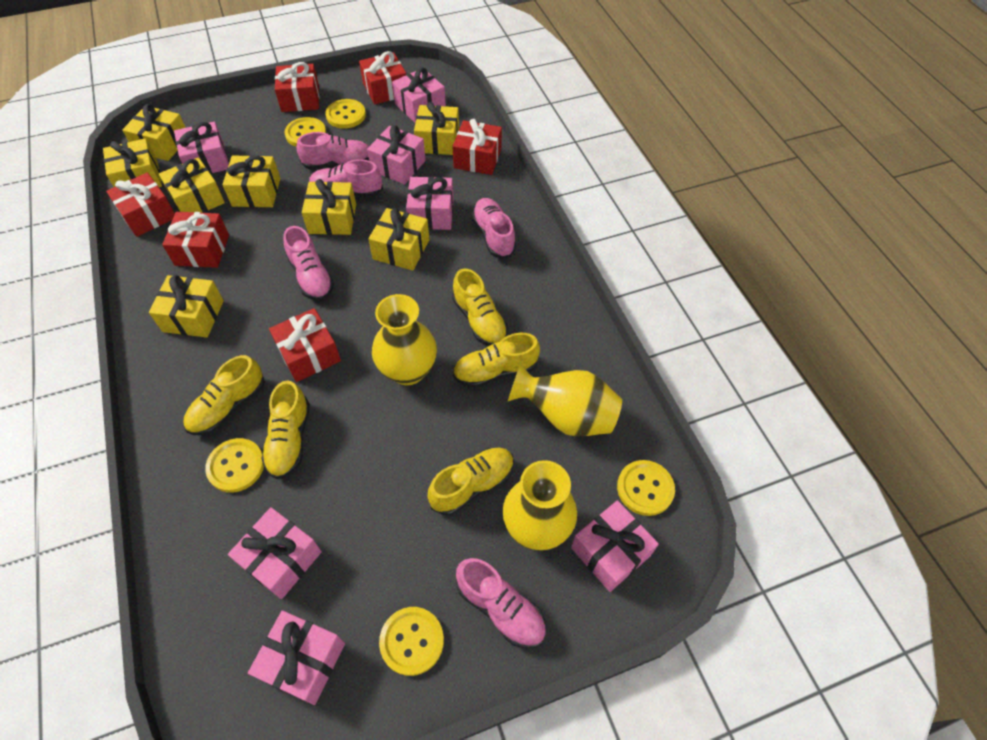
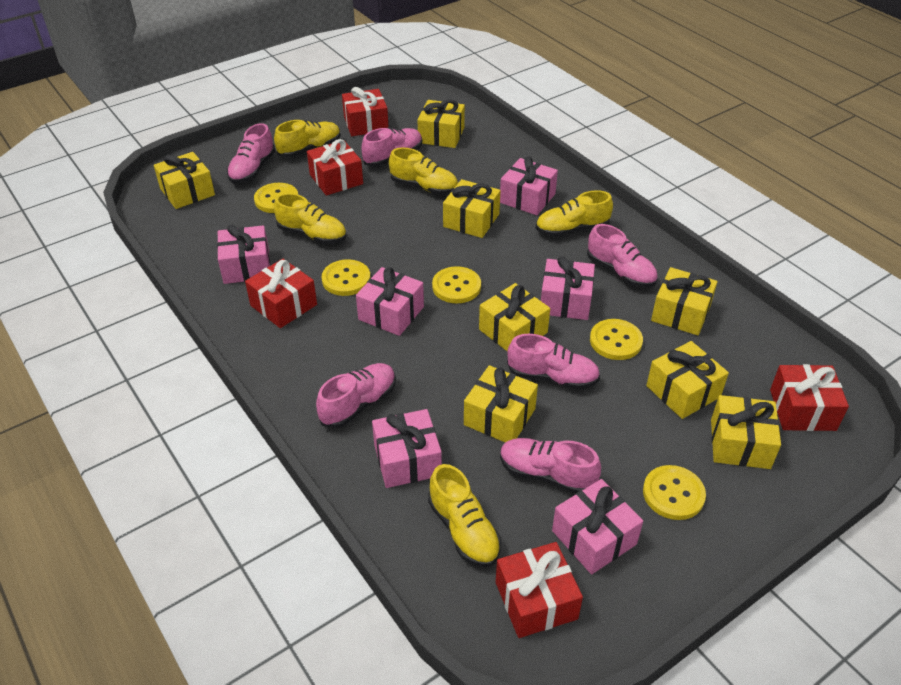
pink gift: [174,122,229,174] [228,507,322,599] [248,610,345,705] [367,125,426,185] [392,67,446,123] [406,176,454,230] [571,500,659,592] = 7 -> [217,225,270,284] [356,267,424,336] [372,409,442,488] [500,156,558,215] [541,256,595,320] [552,479,643,574] = 6
pink shoe: [283,226,334,301] [297,132,369,170] [309,159,383,197] [456,558,546,648] [472,198,516,258] = 5 -> [227,123,275,183] [316,363,396,428] [362,128,422,167] [500,438,601,493] [507,334,600,389] [587,224,658,288] = 6
red gift: [106,173,175,237] [162,212,229,268] [269,308,341,382] [275,62,319,112] [359,51,406,105] [453,119,502,175] = 6 -> [245,259,317,328] [307,139,363,196] [342,87,389,136] [496,542,583,638] [770,364,849,431] = 5
yellow vase: [372,294,437,385] [503,460,577,551] [507,362,622,437] = 3 -> none = 0

